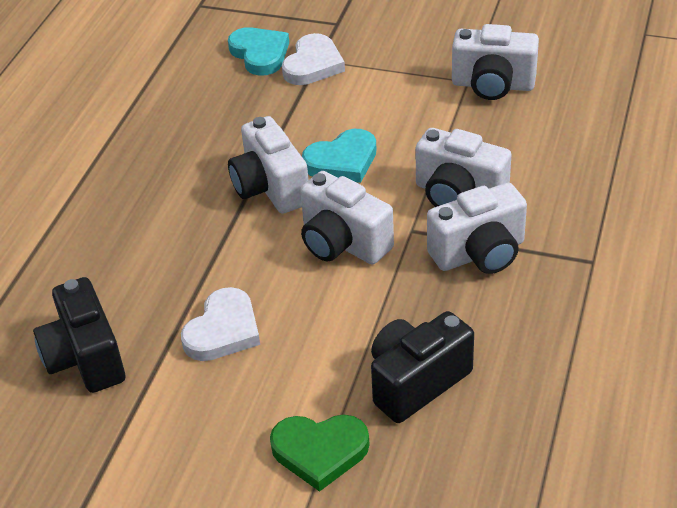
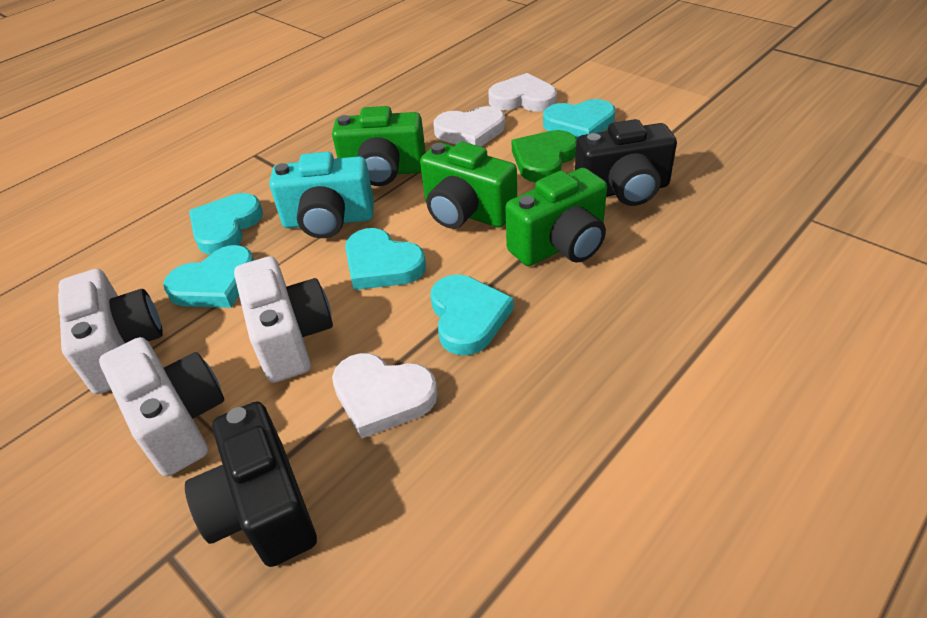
green camera: none = 0 -> [332,106,426,186] [420,142,517,229] [505,168,607,266] = 3
turquoise camera: none = 0 -> [269,152,374,238] = 1
turquoise heart: [228,27,289,76] [302,129,377,183] = 2 -> [163,245,254,308] [189,193,263,255] [345,228,426,290] [430,275,514,355] [543,99,615,138] = 5
white camera: [228,116,308,214] [300,171,394,264] [415,128,512,207] [427,183,527,274] [452,24,539,100] = 5 -> [58,269,163,394] [99,337,224,477] [234,256,333,383] = 3
white heart: [181,287,260,361] [282,33,345,85] = 2 -> [332,353,438,439] [433,106,505,147] [488,73,557,112] = 3

